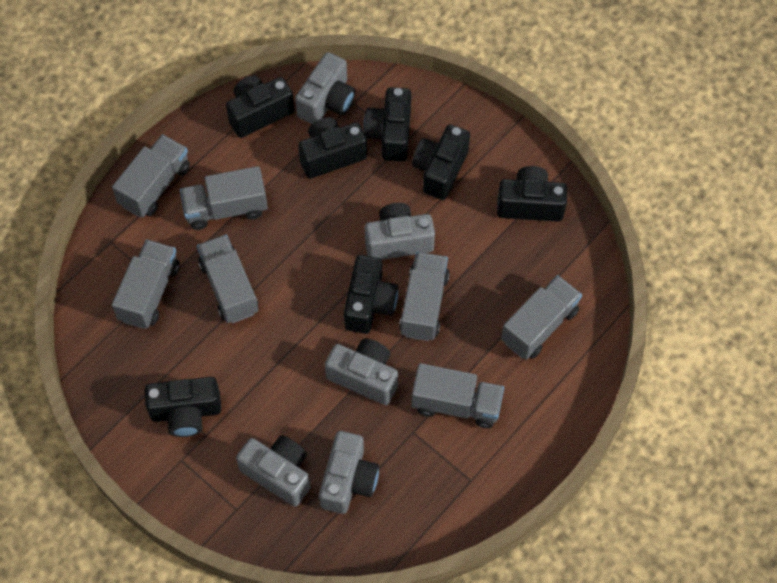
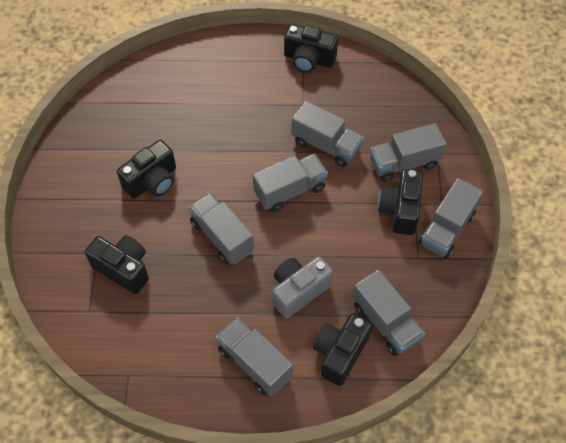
black camera: [145,377,221,437] [226,75,294,138] [298,117,367,179] [344,255,398,334] [364,87,411,161] [412,124,470,200] [497,166,567,222] = 7 -> [85,235,149,294] [117,140,176,198] [284,24,338,72] [313,313,372,386] [378,169,423,235] = 5
grey camera: [236,435,310,507] [295,52,355,124] [319,431,379,514] [325,338,398,405] [365,203,435,260] = 5 -> [273,256,333,318] = 1

